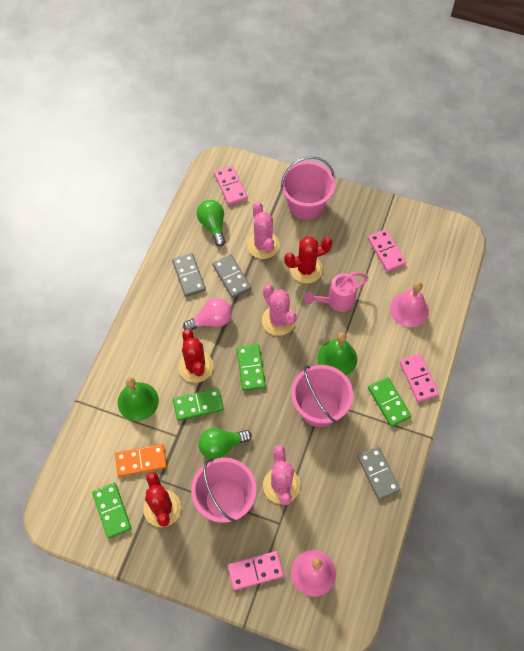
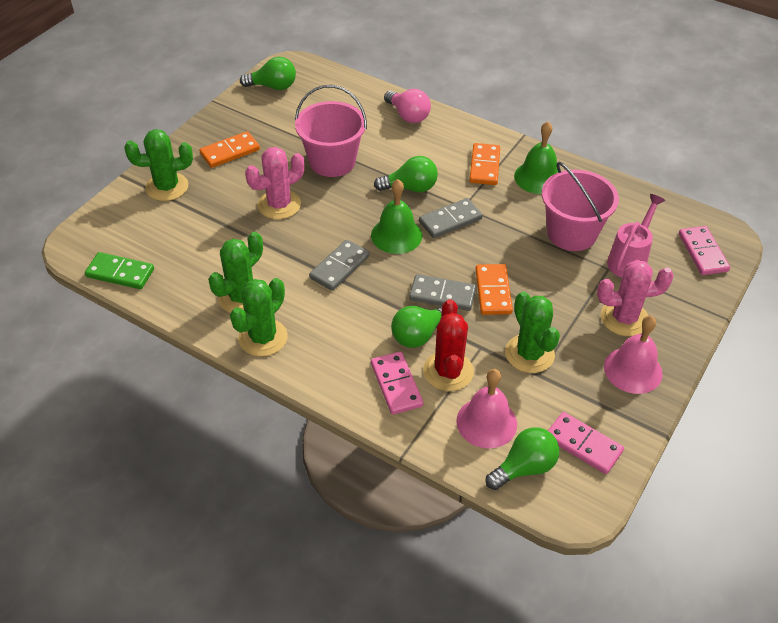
green cactus: none = 0 -> [125,129,193,201] [208,232,263,313] [230,278,288,357] [505,291,560,373] = 4
green domino: [92,483,131,538] [173,388,224,421] [237,344,266,391] [368,377,411,427] = 4 -> [85,252,154,289] = 1
green light bulb: [197,200,225,246] [198,428,252,459] = 2 -> [240,57,296,90] [374,156,438,192] [391,306,442,348] [486,427,559,490] = 4
orange domino: [115,444,167,477] = 1 -> [199,131,260,168] [469,143,500,185] [475,264,513,315] = 3
pink bucket: [191,458,257,523] [281,156,335,220] [291,365,353,427] = 3 -> [295,85,367,177] [542,162,619,251] = 2
pink cactus: [247,202,280,259] [262,284,297,336] [263,445,300,505] = 3 -> [245,147,304,219] [597,260,674,336] = 2
pink domino: [214,166,248,205] [228,551,284,590] [368,229,406,272] [400,354,439,402] = 4 -> [371,352,423,415] [548,412,624,474] [679,226,730,275] = 3
red cactus: [143,472,181,527] [178,329,213,383] [284,237,332,283] = 3 -> [423,299,474,391] = 1

